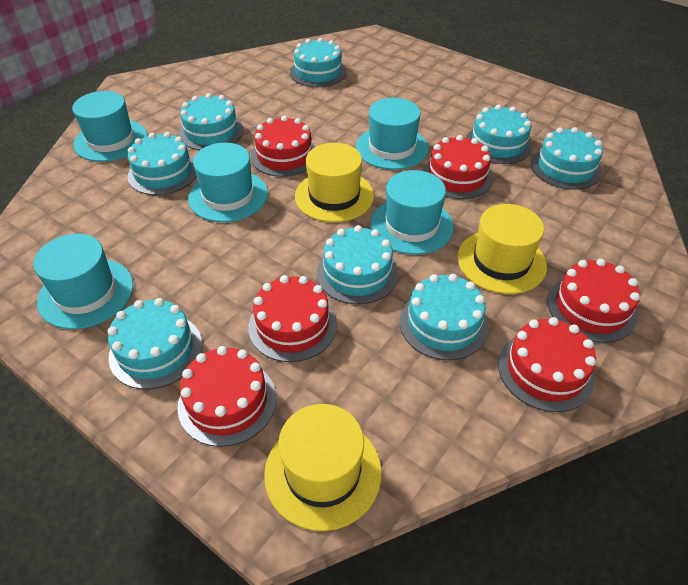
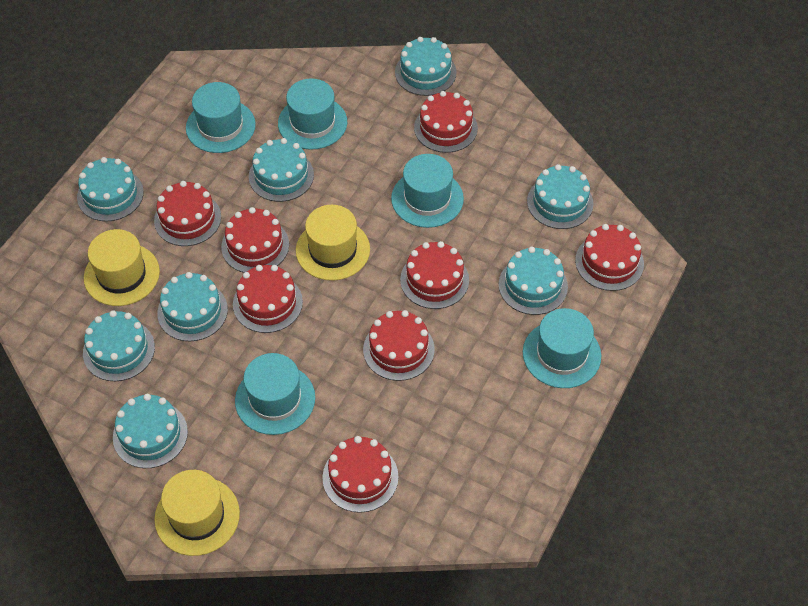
red cake: [177,346,276,447] [248,275,337,362] [251,115,315,177] [423,135,493,199] [498,317,596,412] [547,259,640,343] = 6 -> [154,181,221,246] [221,207,289,273] [233,265,303,333] [322,436,398,513] [363,310,435,381] [400,241,469,309] [414,91,478,153] [575,224,644,291] = 8

